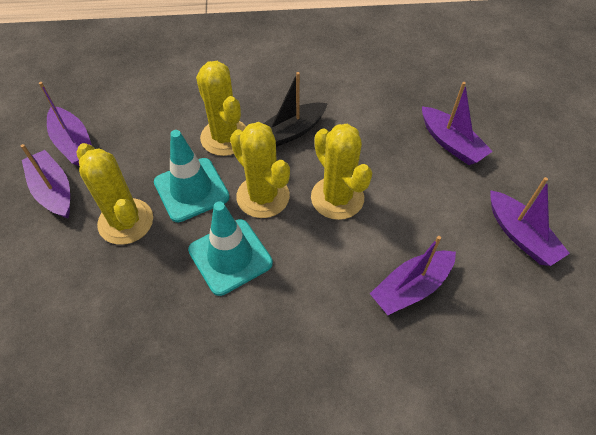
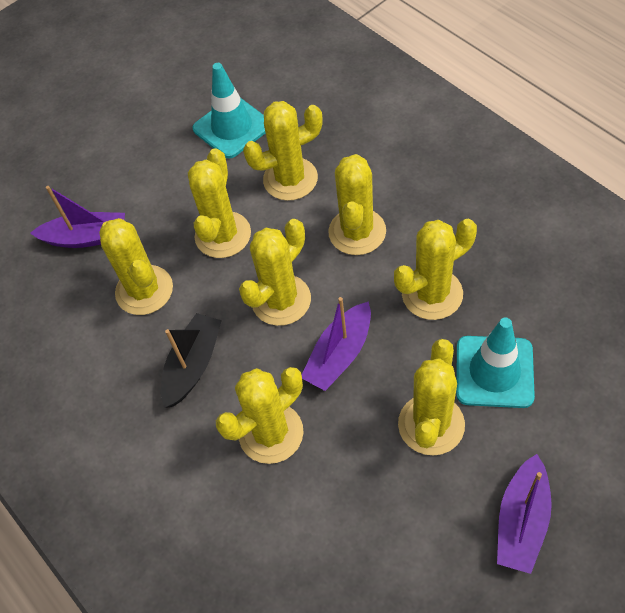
purple boat: [21,144,70,219] [39,82,92,166] [370,236,456,315] [422,82,493,165] [490,177,570,266] = 5 -> [30,186,125,248] [302,297,371,391] [497,454,552,574] = 3
yellow cactus: [77,143,153,245] [196,61,246,156] [230,122,290,218] [311,124,372,220] = 4 -> [99,218,173,315] [188,148,251,258] [216,367,304,464] [239,219,311,326] [243,101,323,201] [328,154,386,255] [394,219,477,320] [398,339,465,455] = 8

